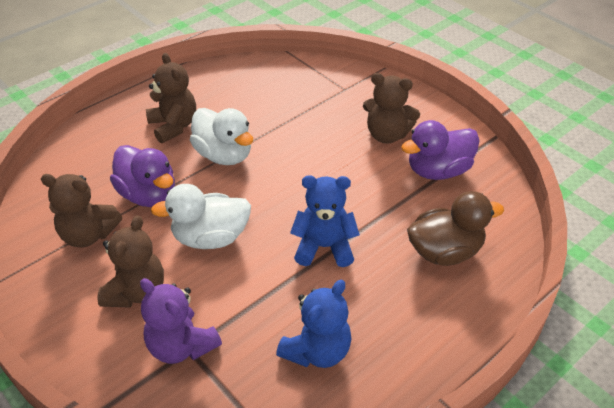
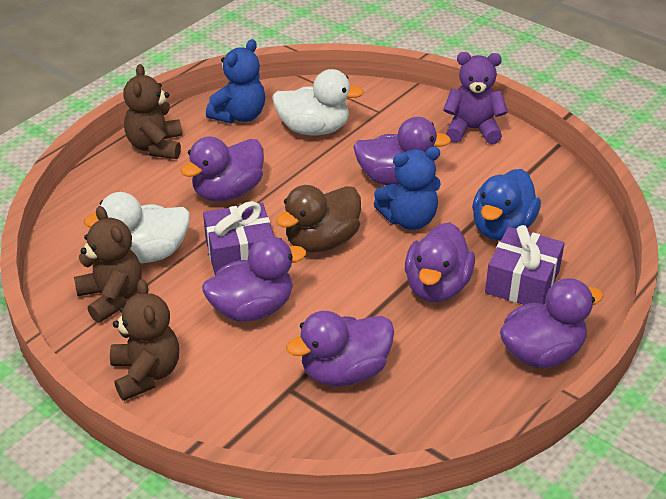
blue duck: none = 0 -> [472,169,541,241] = 1
brown teddy bear: [41,174,122,247] [97,215,164,308] [146,53,196,143] [363,73,420,144] = 4 -> [74,206,142,323] [110,279,179,401] [123,64,182,159] = 3
purple duck: [110,145,175,207] [401,120,480,180] = 2 -> [181,136,264,202] [202,236,306,322] [286,311,394,386] [353,117,451,185] [405,222,475,302] [500,278,604,368] = 6
purple gift: none = 0 -> [203,201,274,275] [485,225,564,305] = 2

